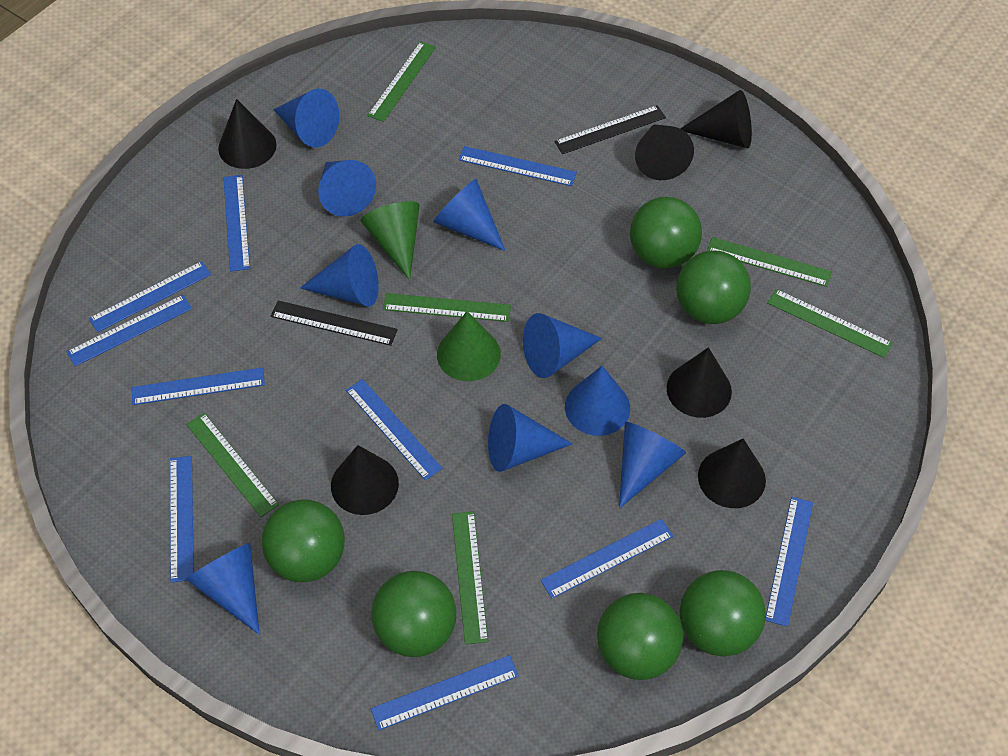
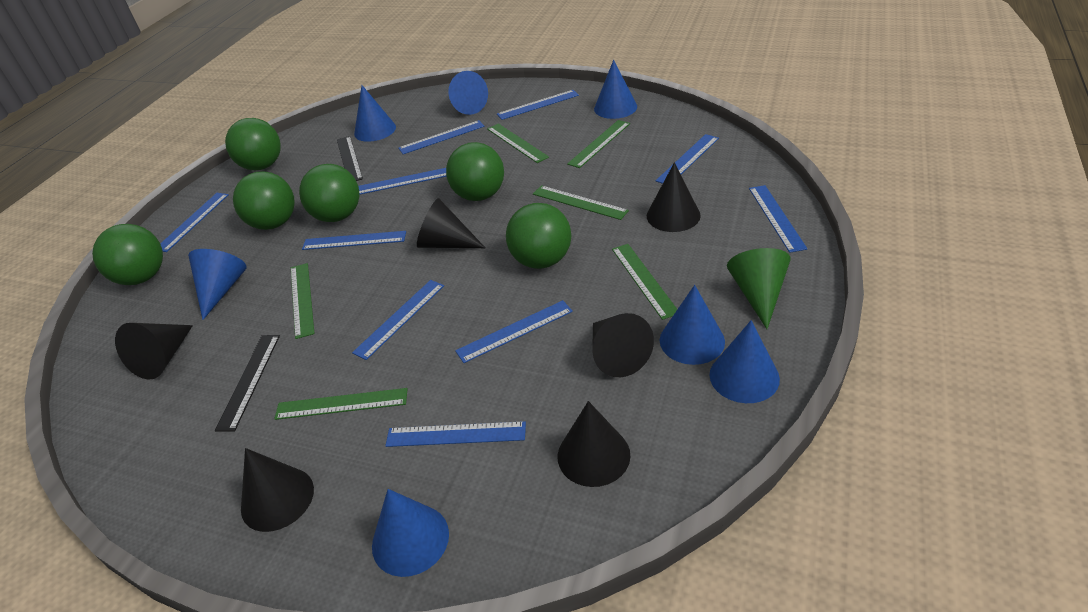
blue cone: [186,543,260,635] [273,88,339,147] [300,244,379,307] [318,160,376,217] [434,179,505,251] [488,404,573,472] [523,313,602,378] [565,366,630,436] [619,422,686,509] = 9 -> [188,249,247,320] [354,85,396,142] [372,489,449,577] [448,71,488,115] [594,60,637,119] [660,285,725,365] [709,320,780,403] = 7
green cone: [360,201,420,280] [437,311,501,381] = 2 -> [727,248,791,329] = 1

